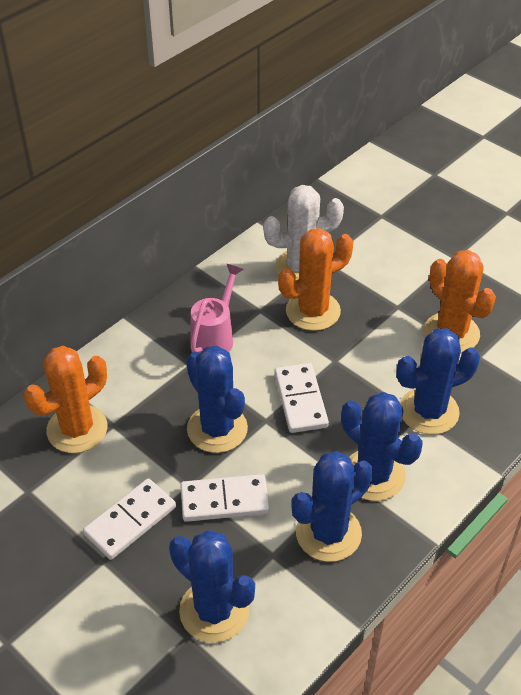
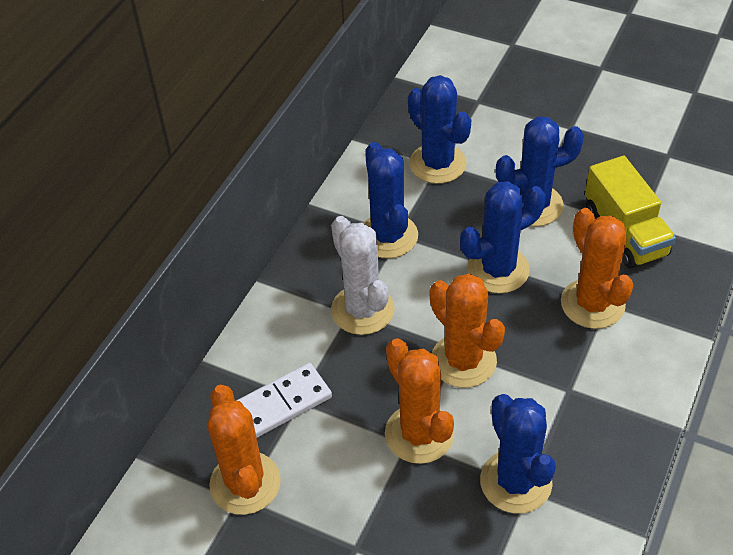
orange cactus: [24,346,108,453] [278,228,353,331] [424,250,496,353] = 3 -> [208,384,281,515] [385,338,454,464] [430,273,505,388] [561,208,633,329] = 4
pink watering can: [190,264,243,353] = 1 -> none = 0
white domino: [83,478,176,560] [180,474,270,522] [274,363,329,433] = 3 -> [236,363,332,438] = 1
yellow truck: none = 0 -> [585,156,676,268] = 1

